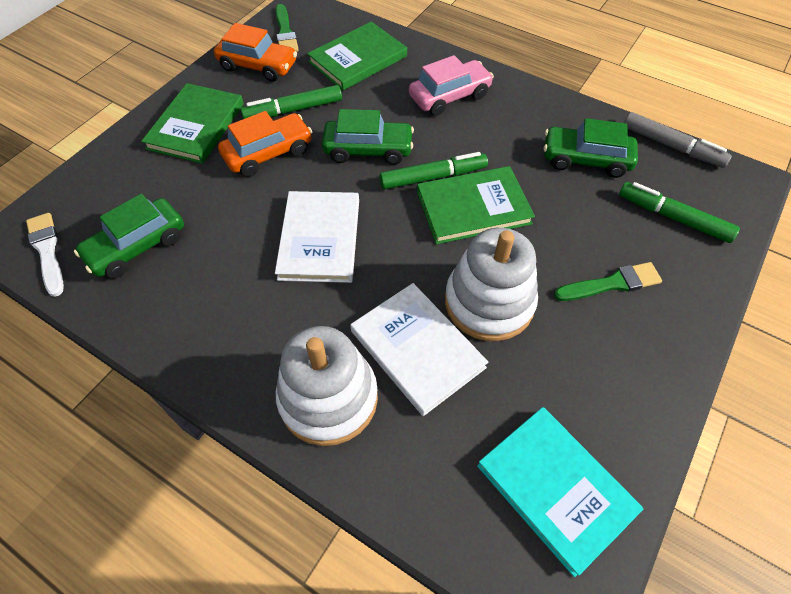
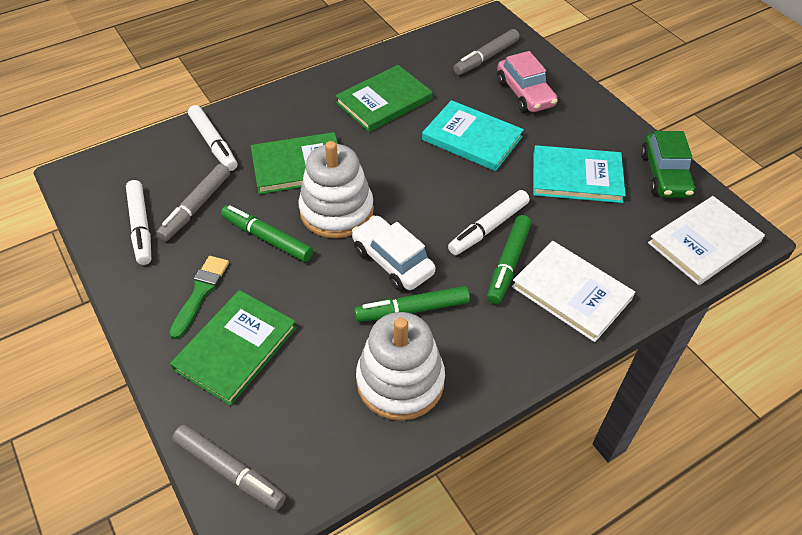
green brush: [275,4,299,52] [554,262,662,301] = 2 -> [169,256,229,339] = 1
green car: [74,194,184,279] [322,109,414,165] [544,118,638,178] = 3 -> [641,131,695,198] = 1
grey marker: [624,112,732,168] = 1 -> [156,164,230,241] [172,425,286,510] [453,29,519,75] = 3
orange car: [214,23,297,82] [218,111,312,177] = 2 -> none = 0
turquoise book: [477,407,643,577] = 1 -> [422,100,524,171] [533,145,626,203] = 2
white brush: [26,213,64,297] = 1 -> none = 0
white car: none = 0 -> [352,215,436,291] = 1
white marker: none = 0 -> [126,180,152,265] [188,105,237,171] [448,190,530,255] = 3

